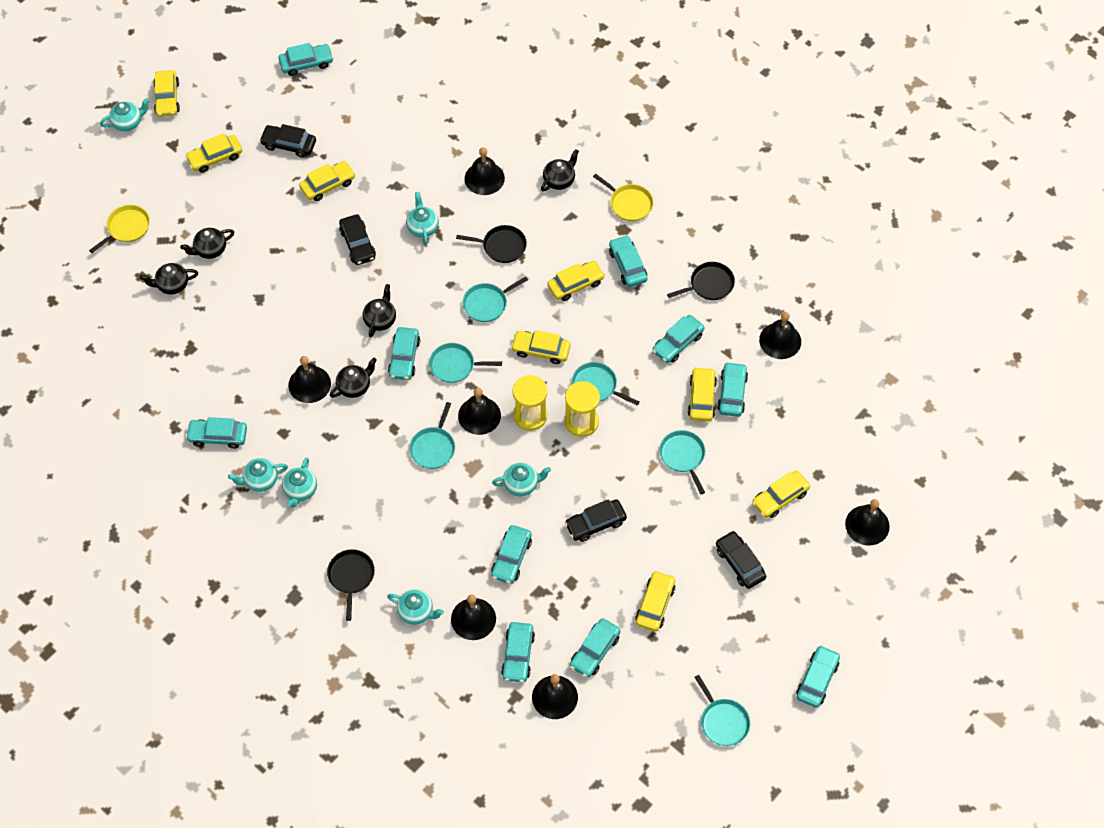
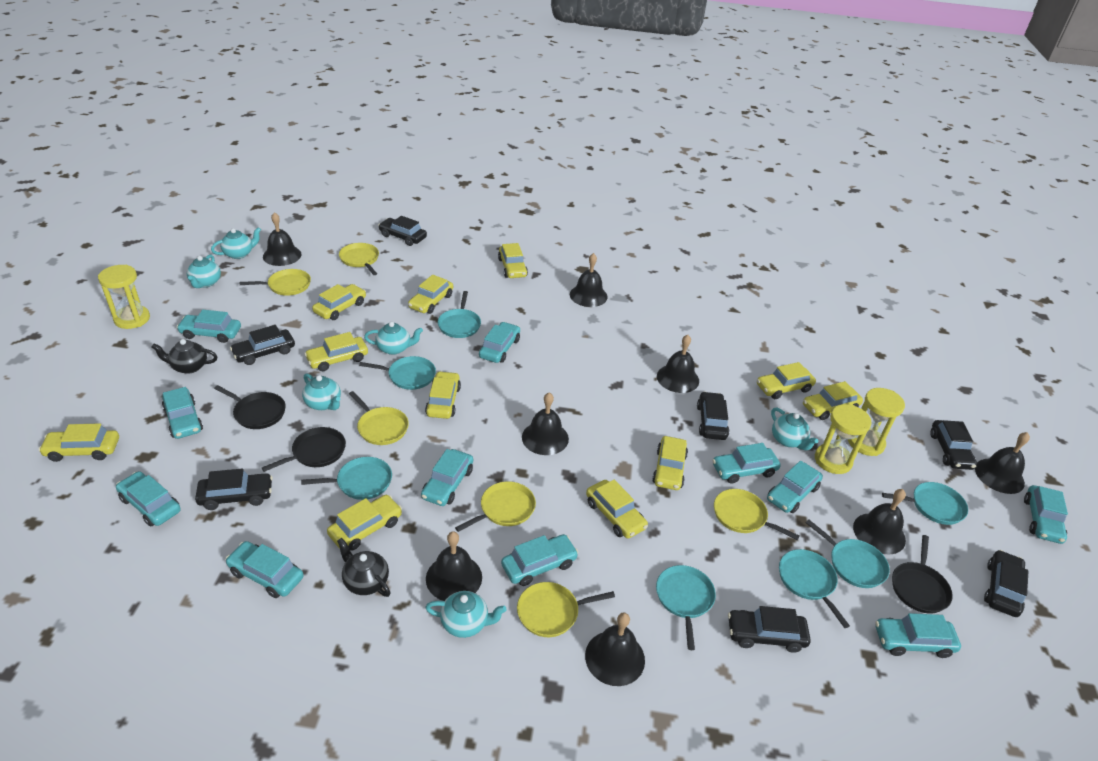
black bell: [288,356,331,403] [451,594,496,640] [458,388,501,435] [465,147,505,195] [532,674,578,719] [759,312,801,359] [845,499,890,546] = 7 -> [263,212,301,266] [426,531,482,601] [522,392,569,455] [570,253,608,307] [585,612,645,686] [657,335,699,393] [853,489,906,555] [975,432,1030,494] = 8
black car: [259,124,316,158] [339,214,376,265] [565,499,627,542] [716,531,766,589] = 4 -> [195,468,273,510] [230,325,295,365] [378,216,427,246] [697,391,729,440] [728,606,811,653] [930,420,977,470] [984,550,1028,617] = 7
black teapot: [140,263,198,295] [180,228,234,259] [330,358,377,398] [363,284,396,337] [541,149,579,192] = 5 -> [152,339,218,374] [337,538,391,597] = 2
turquoise car: [186,417,247,449] [278,43,334,76] [388,327,420,380] [491,525,532,584] [501,622,535,682] [570,618,621,678] [609,235,648,287] [652,315,705,363] [717,362,748,417] [796,645,840,708] = 10 -> [116,471,181,526] [162,387,203,439] [176,310,241,343] [225,541,304,598] [421,449,473,506] [479,322,520,363] [501,534,579,586] [712,443,781,484] [767,461,823,513] [875,613,961,658] [1024,485,1068,544] = 11
turquoise pan: [409,402,455,469] [429,343,502,383] [463,277,528,322] [572,362,640,406] [659,430,705,494] [694,675,750,746] = 6 -> [301,457,392,500] [359,356,436,390] [438,291,481,338] [656,565,716,650] [779,549,850,628] [806,520,890,588] [882,482,968,525] = 7
yellow car: [153,70,180,117] [185,133,242,173] [299,161,355,201] [511,330,571,364] [547,261,605,301] [635,571,676,632] [688,367,717,422] [752,470,810,518] = 8 -> [38,423,119,462] [304,332,368,371] [312,284,366,320] [327,495,402,551] [408,275,453,314] [425,371,461,419] [498,243,528,278] [586,480,648,539] [652,436,688,490] [757,362,816,399] [803,381,863,420] = 11
yellow hourglass: [513,375,547,431] [565,381,600,437] = 2 -> [98,265,150,329] [815,404,871,474] [848,388,905,456] = 3
yellow pan: [89,205,150,253] [593,174,653,221] = 2 -> [240,269,311,296] [339,243,379,275] [349,391,409,445] [455,481,536,532] [517,582,615,637] [714,489,800,540] = 6

